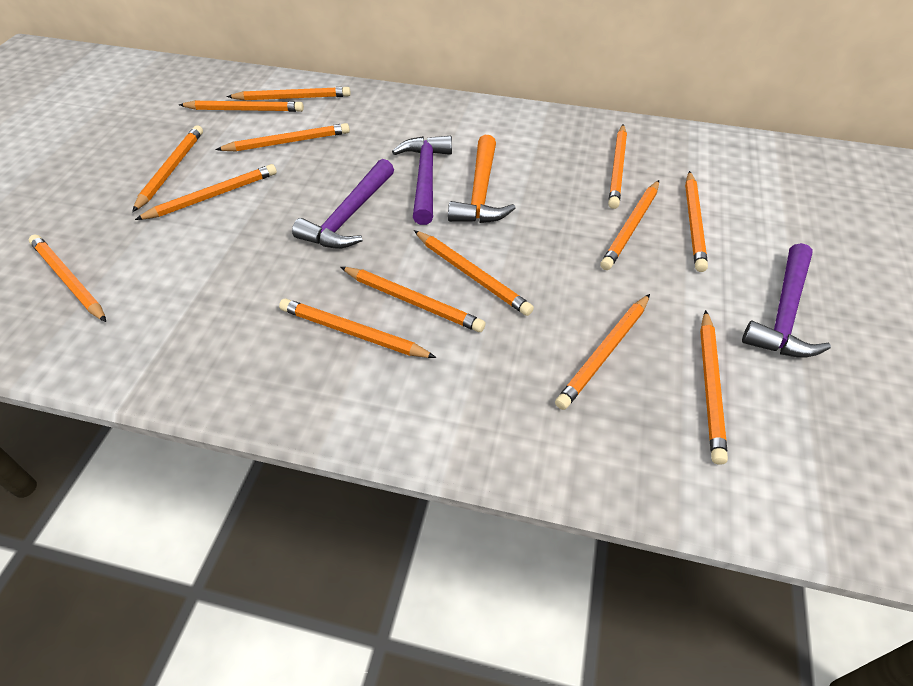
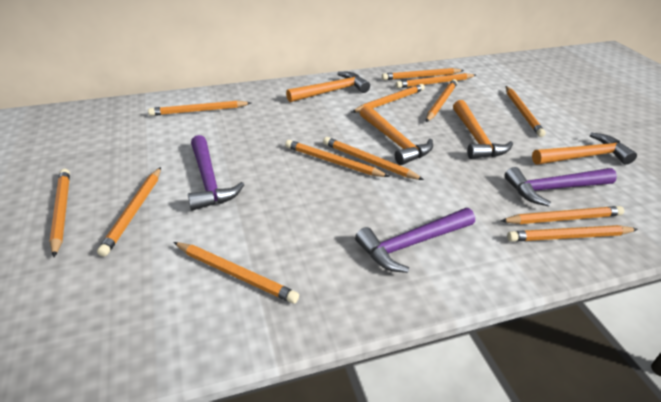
orange hammer: [448,135,515,223] = 1 -> [286,72,370,102] [360,105,433,165] [453,100,513,159] [532,133,637,165] = 4
orange pencil: [29,234,106,322] [132,125,203,212] [135,164,277,220] [179,100,304,112] [215,123,350,152] [227,87,351,101] [279,299,437,358] [341,267,486,332] [414,230,534,316] [555,294,650,410] [600,180,659,270] [608,124,627,209] [685,171,708,272] [700,310,728,465] = 14 -> [49,169,70,257] [97,167,161,257] [148,101,251,116] [173,242,299,304] [285,140,390,177] [323,137,424,180] [352,84,425,113] [382,68,464,80] [396,73,476,88] [426,79,458,122] [500,206,624,224] [506,86,546,137] [507,225,638,242] = 13

